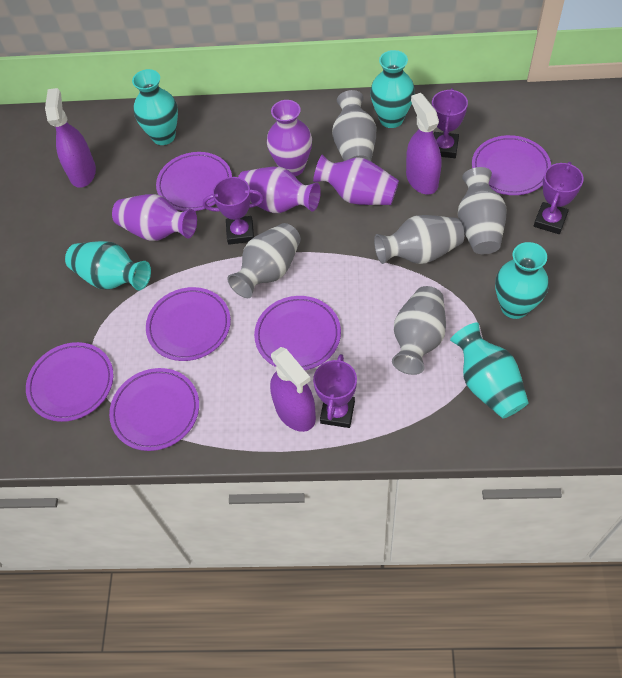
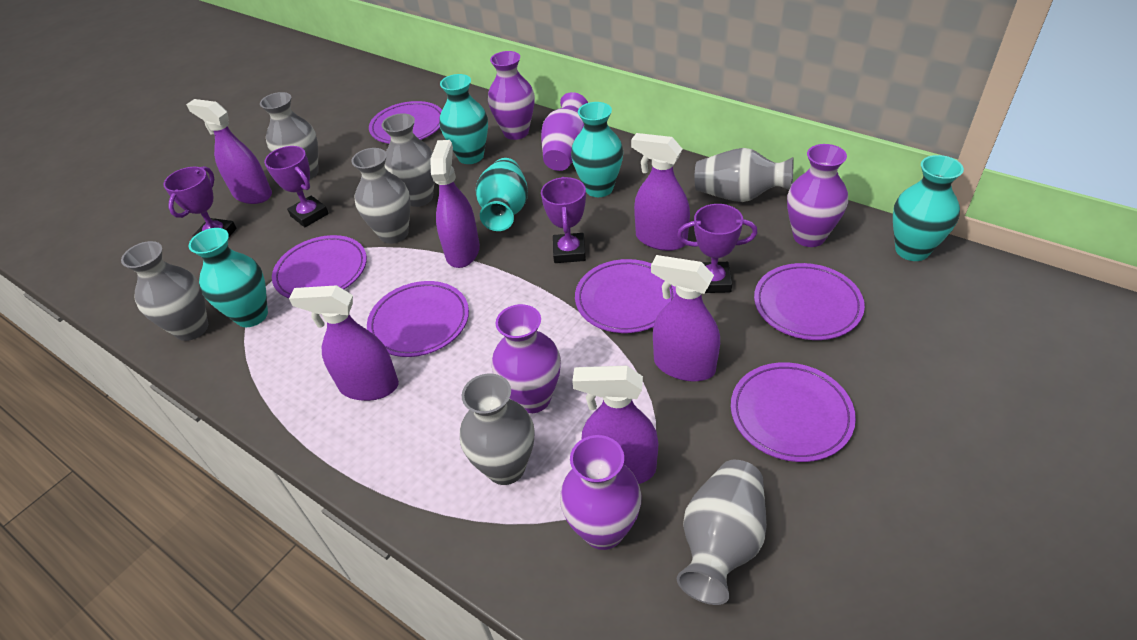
grey vase: [227,223,301,298] [332,90,376,161] [374,215,464,264] [392,286,446,375] [458,167,506,254] = 5 -> [121,241,208,341] [260,92,319,179] [351,148,411,244] [382,113,435,207] [460,374,535,485] [677,460,767,605] [695,148,793,202] = 7
purple spray bottle: [45,88,96,188] [270,347,316,432] [406,93,442,195] = 3 -> [186,99,272,204] [289,285,399,401] [430,140,480,268] [572,366,658,484] [631,133,690,251] [651,255,720,381] = 6
purple vase: [112,194,197,241] [238,167,321,213] [267,100,312,176] [313,155,399,205] = 4 -> [488,51,535,140] [492,304,561,413] [541,92,588,171] [560,435,642,550] [787,144,848,247] = 5

